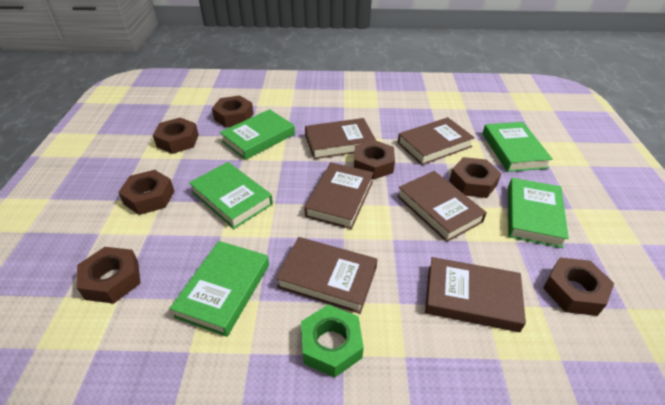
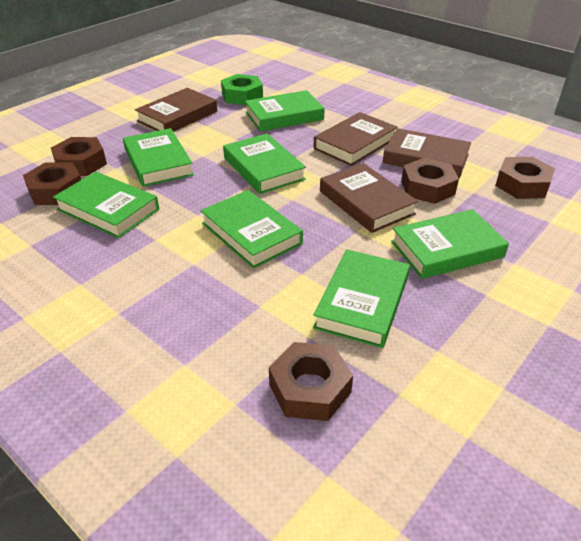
brown book: [276,237,378,314] [304,162,374,229] [305,118,376,159] [397,117,475,165] [397,171,487,242] [425,257,526,332] = 6 -> [135,88,217,132] [314,112,398,166] [320,163,418,233] [383,128,471,179] = 4
brown nut: [77,247,141,304] [118,170,174,215] [153,118,199,154] [212,95,254,128] [354,140,395,180] [449,157,501,198] [543,257,614,316] = 7 -> [23,162,81,205] [51,137,107,176] [269,342,353,421] [401,158,459,204] [495,157,555,199] = 5
green book: [169,241,269,337] [189,162,273,229] [220,109,295,160] [482,122,553,172] [508,178,569,248] = 5 -> [53,172,159,238] [123,128,194,187] [200,190,303,269] [223,133,306,194] [245,90,325,132] [313,249,410,348] [391,209,509,279] = 7

